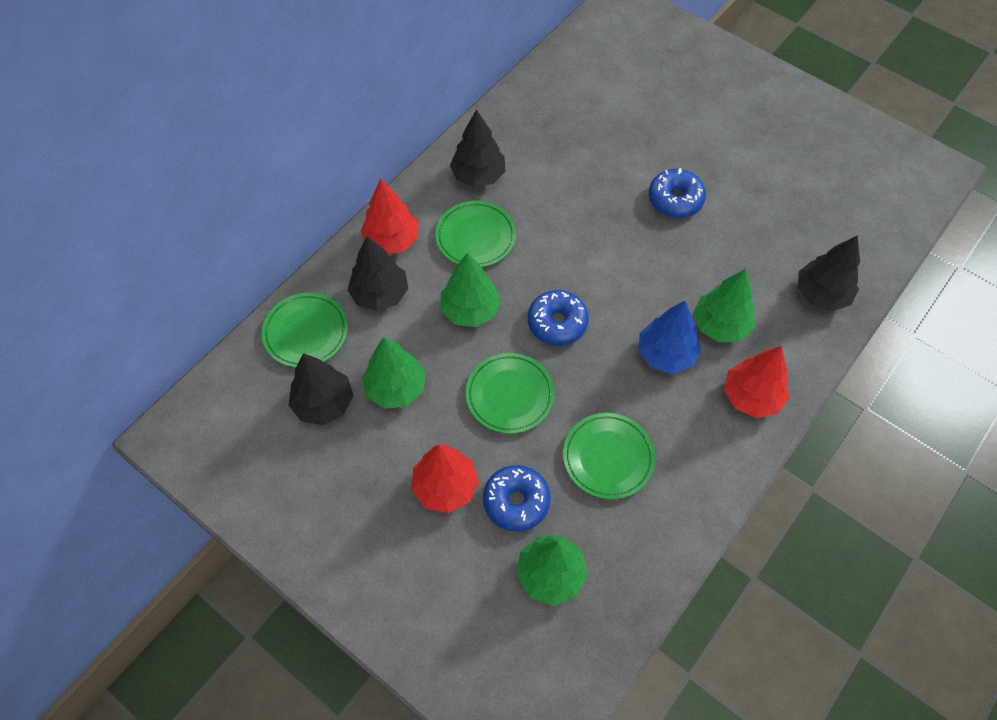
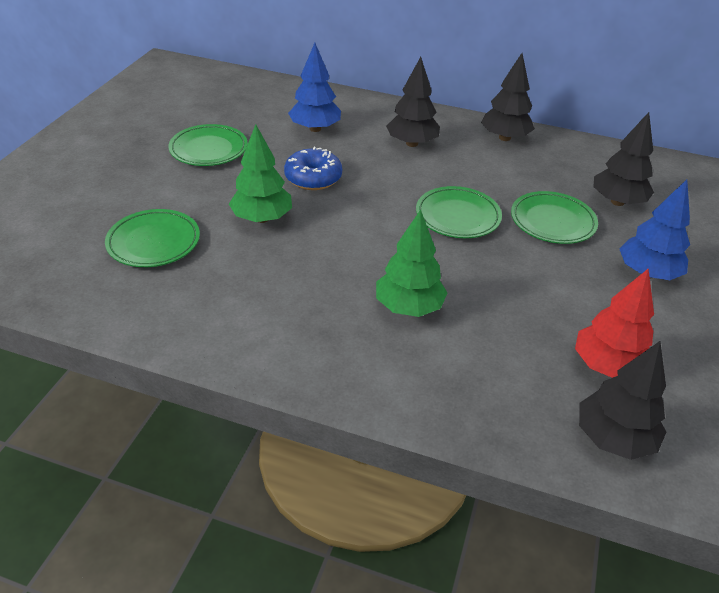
blue donut: [483,465,551,532] [528,290,589,346] [649,168,706,218] = 3 -> [284,147,342,190] = 1
blue tree: [639,301,701,374] = 1 -> [288,43,341,132] [620,179,690,280] = 2
green tree: [362,337,426,409] [441,253,501,327] [517,535,588,606] [693,269,755,342] = 4 -> [229,124,292,223] [376,209,448,317] = 2
red tree: [361,179,418,254] [411,445,479,513] [724,346,789,418] = 3 -> [575,269,654,378] = 1

